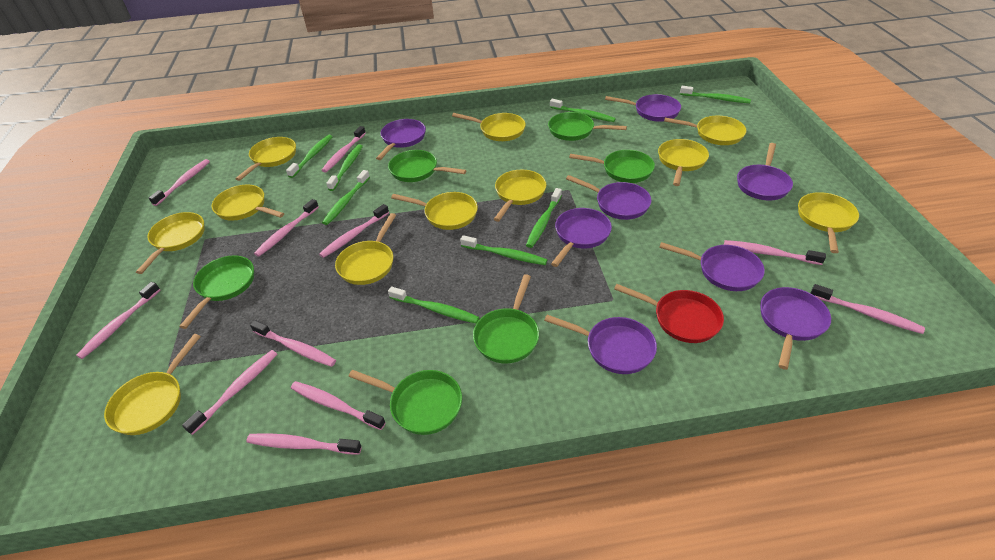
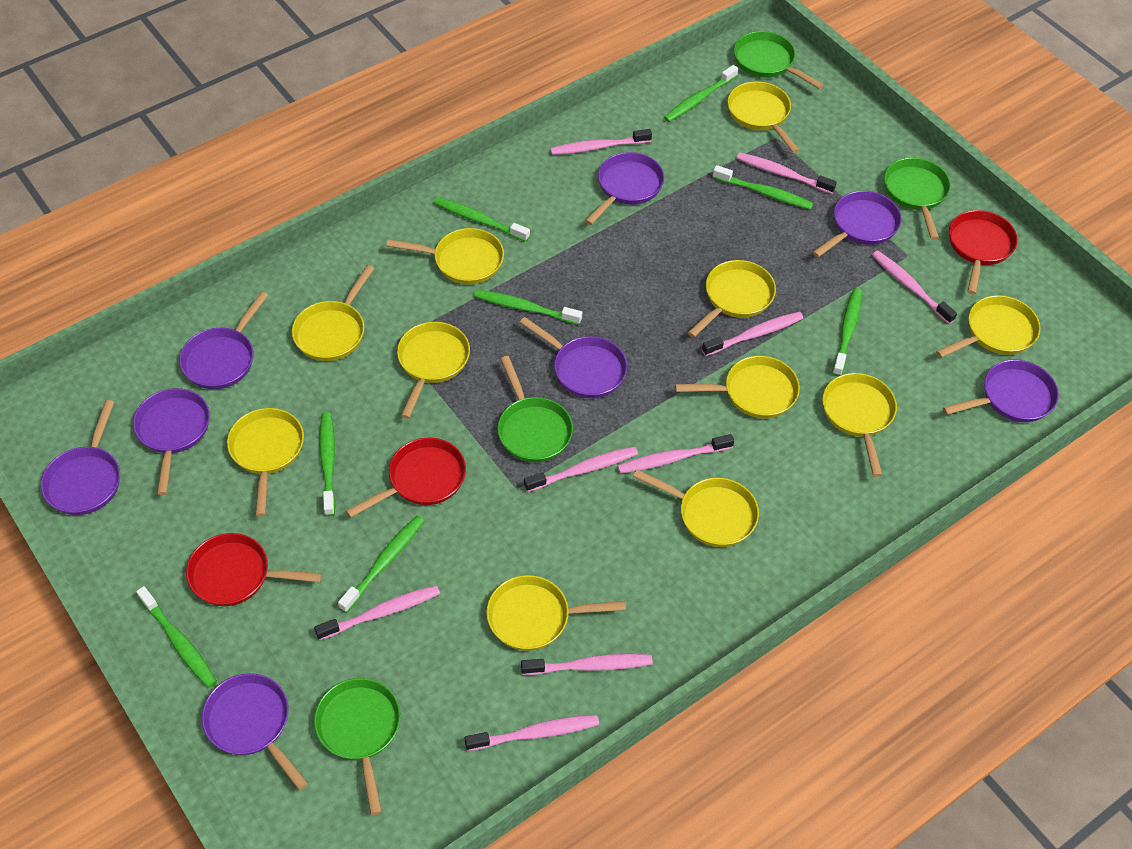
green pan: [179,255,254,329] [348,370,462,435] [388,150,466,182] [473,274,539,363] [548,112,627,141] [569,150,655,183] = 6 -> [314,678,401,815] [497,356,573,462] [734,31,824,89] [884,158,951,240] = 4
pink toothbrush: [76,282,160,359] [149,159,210,206] [182,350,277,435] [246,433,362,455] [250,320,336,367] [254,199,319,257] [291,381,386,430] [319,204,389,258] [322,126,366,172] [724,240,826,265] [811,284,925,334] = 11 -> [314,585,440,640] [465,715,599,751] [521,654,653,675] [524,446,638,492] [550,129,652,155] [617,434,734,474] [702,312,804,356] [736,152,837,194] [872,251,957,324] = 9
red pan: [614,284,724,343] = 1 -> [186,533,323,606] [346,438,466,518] [949,210,1018,294] = 3

